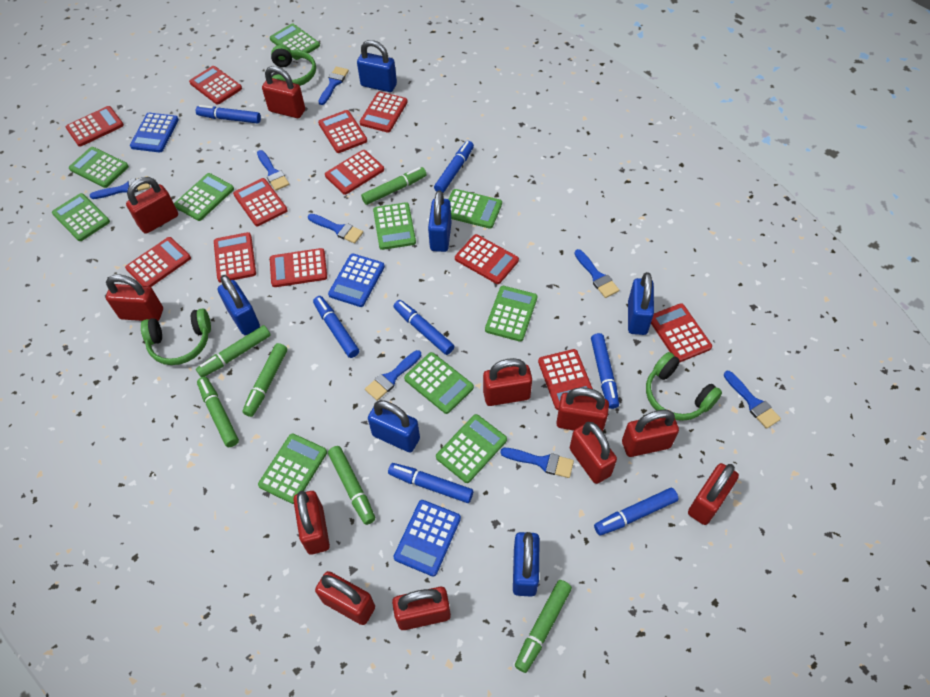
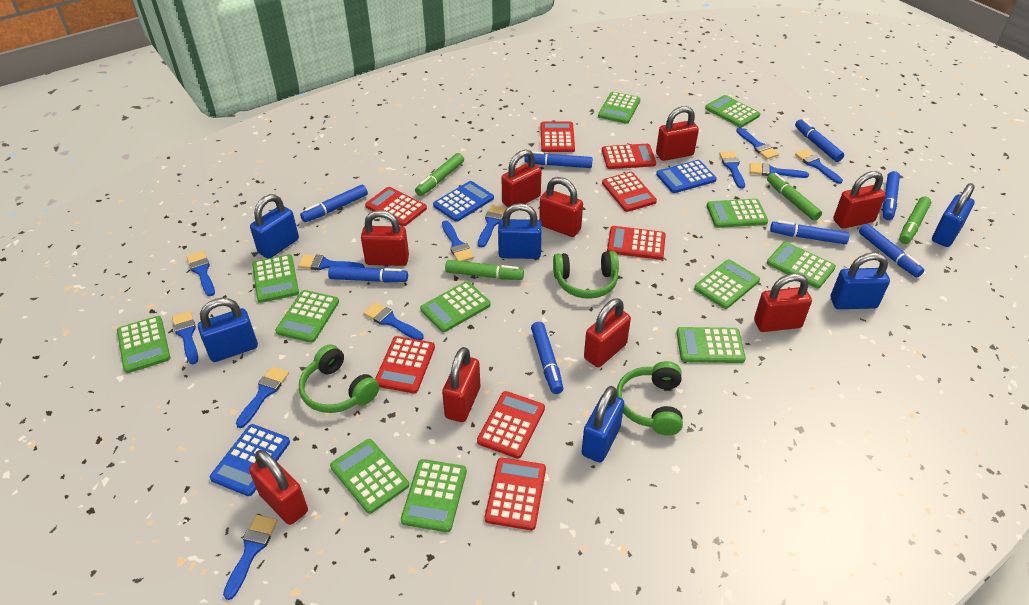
blue brush: [90,176,150,199] [257,150,289,191] [308,214,363,243] [318,67,349,105] [365,350,422,401] [500,448,574,478] [574,249,619,298] [724,371,781,429] = 8 -> [172,311,198,364] [187,251,215,296] [223,515,278,600] [236,366,289,428] [298,254,364,270] [363,302,424,340] [442,220,474,261] [478,205,507,247] [719,151,745,189] [736,127,779,159] [750,163,809,178] [795,149,843,184] = 12
blue marker: [196,105,261,124] [313,296,359,358] [388,463,473,503] [394,300,454,355] [434,141,474,193] [591,333,619,409] [594,488,679,536] = 7 -> [300,185,368,222] [328,266,408,283] [524,151,593,168] [531,322,563,394] [770,220,849,244] [795,119,844,162] [859,224,924,277] [883,171,900,220] = 8
green calculator: [52,193,110,241] [69,147,129,188] [174,173,234,221] [258,434,327,504] [270,24,320,60] [373,202,416,250] [404,352,474,414] [436,414,507,483] [449,189,502,229] [485,286,537,342] = 10 -> [117,316,170,373] [252,254,299,303] [275,290,339,343] [330,439,409,514] [401,459,467,532] [420,281,491,332] [598,92,641,124] [677,327,746,363] [694,260,760,309] [705,95,760,127] [707,199,768,228] [767,242,836,288] = 12
green marker: [196,325,270,377] [197,377,239,447] [242,343,287,417] [328,446,375,525] [361,167,427,205] [515,580,572,673] = 6 -> [415,153,464,196] [445,260,524,280] [767,173,822,221] [899,196,931,244] = 4
red calculator: [66,106,124,147] [125,237,191,287] [189,66,242,105] [214,232,256,283] [233,178,288,226] [270,248,327,287] [318,110,367,153] [325,150,384,195] [359,91,408,132] [455,234,519,284] [538,349,593,410] [651,303,712,362] = 12 -> [365,187,427,226] [375,336,435,394] [477,391,545,459] [485,458,546,530] [541,122,575,152] [602,144,656,169] [602,172,657,212] [607,226,666,260] = 8
red padlock: [106,274,163,321] [126,177,178,234] [262,66,305,118] [293,490,330,554] [315,571,375,625] [392,587,451,630] [483,358,532,406] [556,387,609,432] [570,422,617,484] [622,409,679,457] [688,463,739,525] = 11 -> [249,450,308,525] [361,210,409,266] [442,347,480,422] [502,150,541,207] [539,177,583,237] [584,298,631,367] [656,106,699,161] [754,273,812,332] [833,171,886,229] = 9

